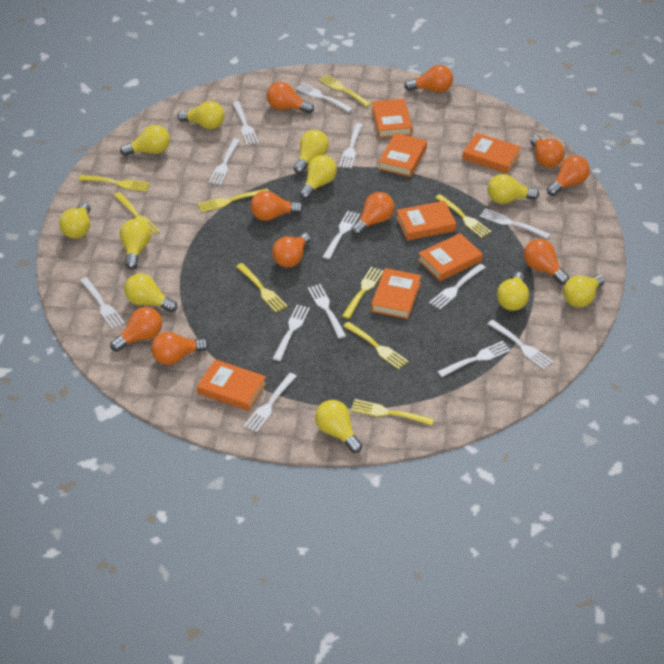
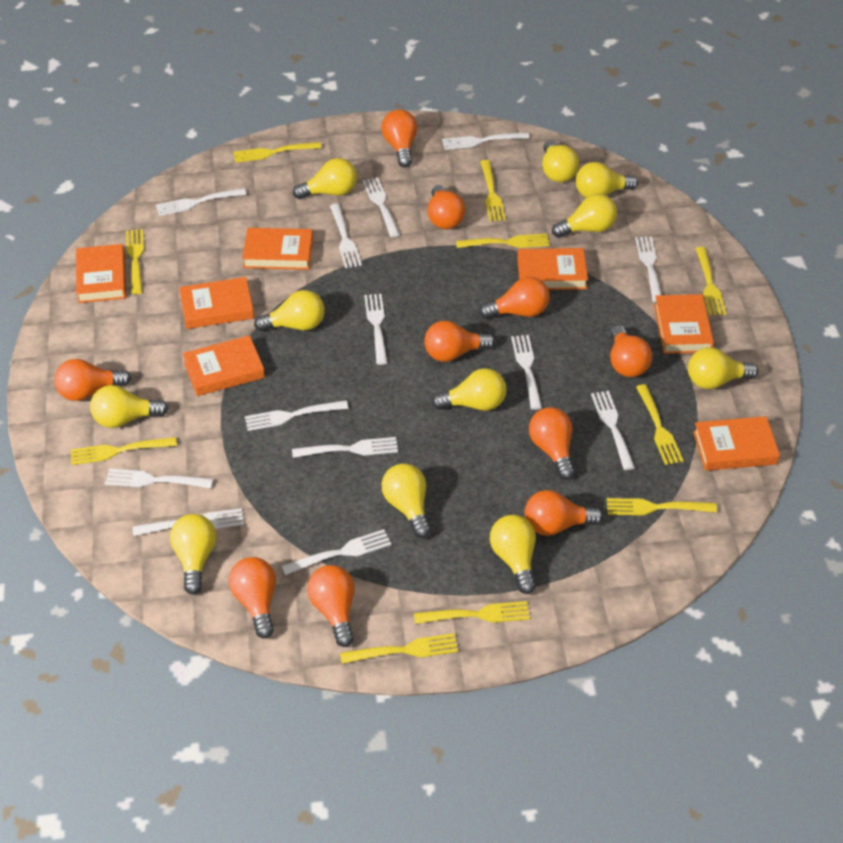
yellow fork: [79,175,150,192] [114,192,159,235] [198,189,269,212] [236,263,288,312] [318,74,371,107] [342,267,384,319] [343,322,409,369] [351,399,434,426] [435,194,491,238] = 9 -> [70,437,177,465] [126,229,144,294] [233,142,322,163] [340,633,458,664] [414,601,530,624] [456,234,550,248] [480,160,506,221] [607,498,717,516] [636,384,684,465] [695,247,726,316] = 10

